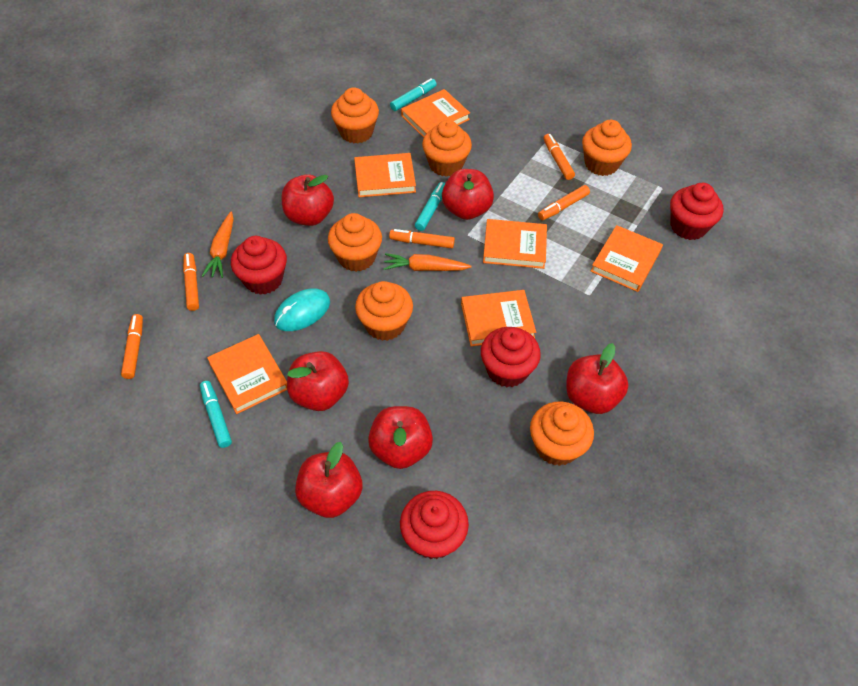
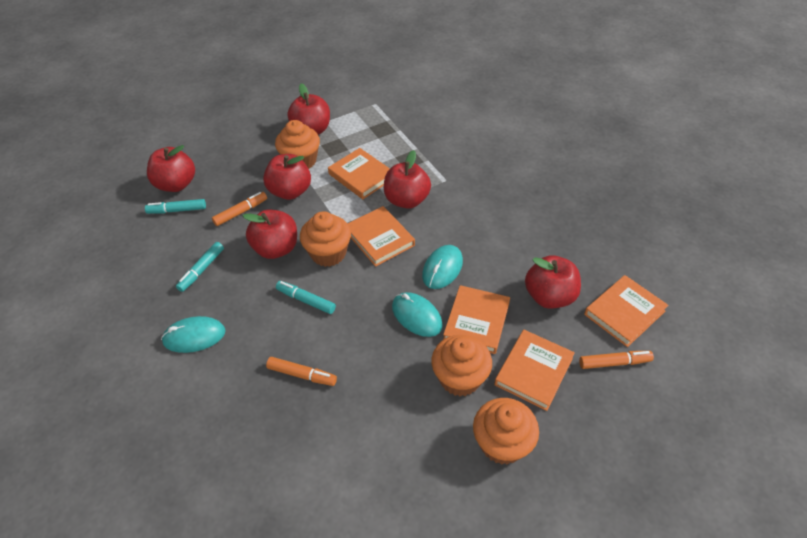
orange book: [207,334,287,414] [354,153,416,197] [401,89,470,138] [461,290,536,346] [483,219,547,269] [591,225,663,292] = 6 -> [328,148,390,199] [347,206,415,267] [443,285,510,354] [494,330,575,411] [584,275,669,347] = 5
orange carrot: [202,212,234,278] [383,253,471,271] = 2 -> none = 0
orange cupcake: [328,213,382,272] [331,88,379,143] [355,281,413,341] [422,120,472,177] [530,401,594,466] [582,120,632,176] = 6 -> [275,120,320,169] [300,211,351,267] [431,335,492,396] [473,398,539,465] = 4
orange marker: [121,314,143,379] [183,253,199,311] [389,229,455,248] [538,185,590,220] [543,134,575,180] = 5 -> [212,192,267,226] [266,357,337,386] [579,351,654,369] = 3
red cupcake: [231,236,287,295] [400,491,469,559] [481,327,541,387] [670,183,724,240] = 4 -> none = 0
turquoise mouse: [274,288,330,331] = 1 -> [161,316,226,353] [392,292,443,337] [422,245,463,289] = 3

